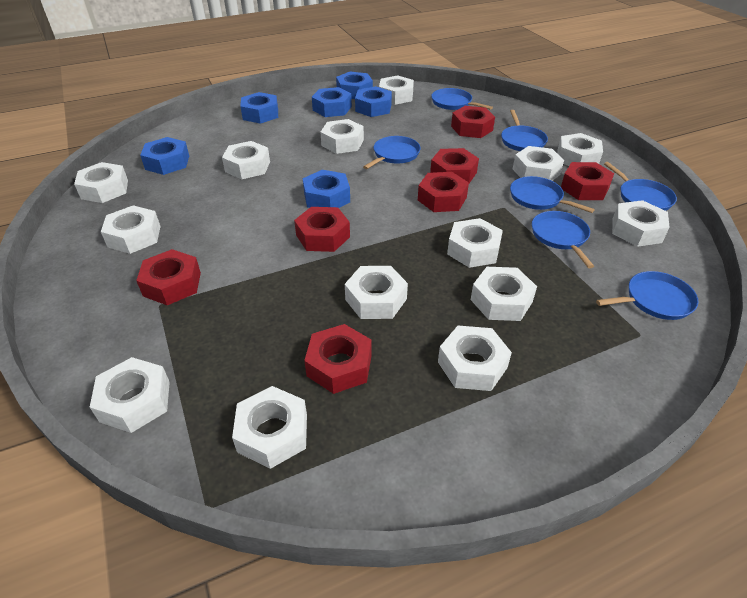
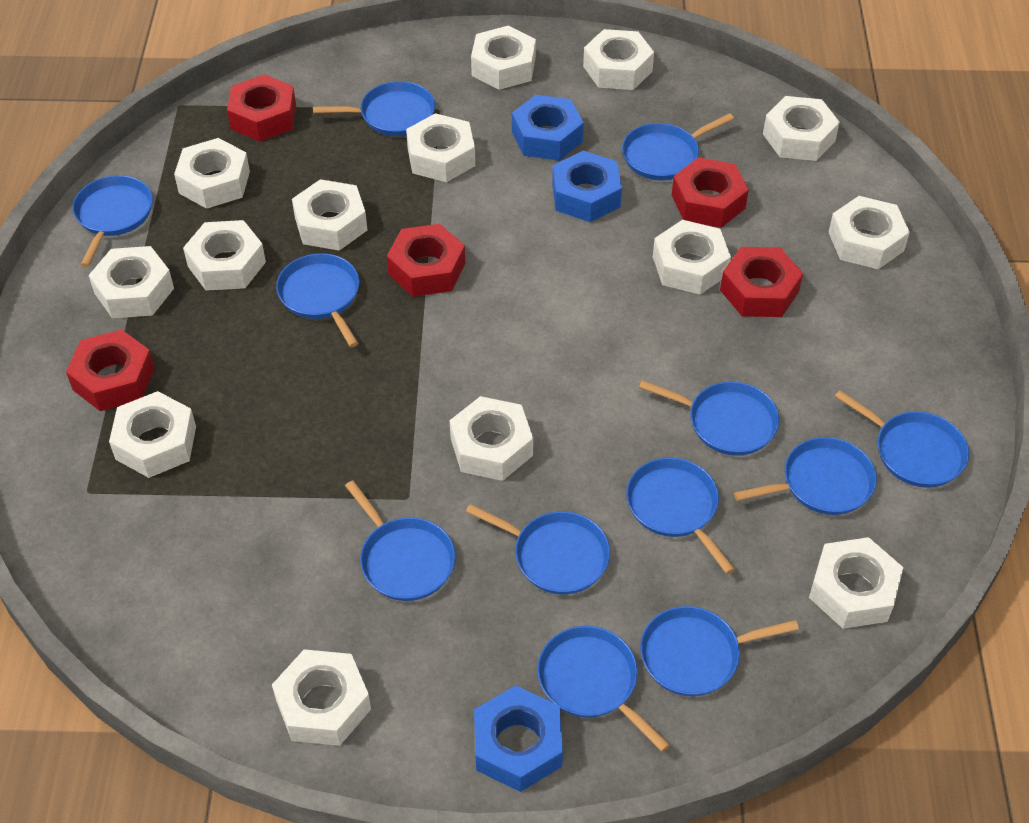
blue nut: [140,137,189,175] [240,92,278,124] [303,170,350,208] [312,87,352,117] [336,72,373,99] [355,86,392,117] = 6 -> [474,685,563,792] [512,95,584,161] [552,151,622,222] = 3
blue pan: [363,136,421,169] [431,88,493,110] [501,110,548,151] [510,176,595,213] [532,211,594,268] [596,271,699,320] [604,162,677,211] = 7 -> [72,175,153,267] [276,253,359,347] [313,81,435,136] [345,480,455,601] [466,504,610,595] [537,626,670,752] [622,113,734,181] [626,458,735,574] [639,380,779,456] [640,606,799,696] [734,437,877,515] [835,390,969,488] = 12
red nut: [136,249,201,305] [294,207,350,252] [304,324,372,394] [418,172,469,212] [430,148,479,183] [451,106,495,138] [561,162,614,200] = 7 -> [66,329,155,411] [227,74,296,141] [387,224,465,297] [672,157,749,228] [720,247,803,317] = 5

